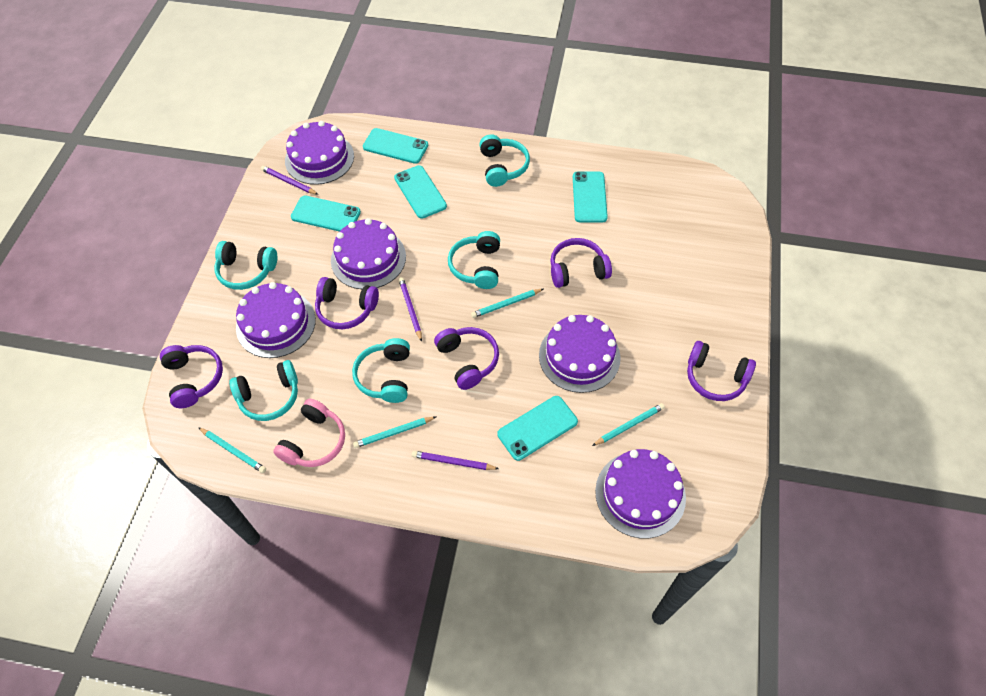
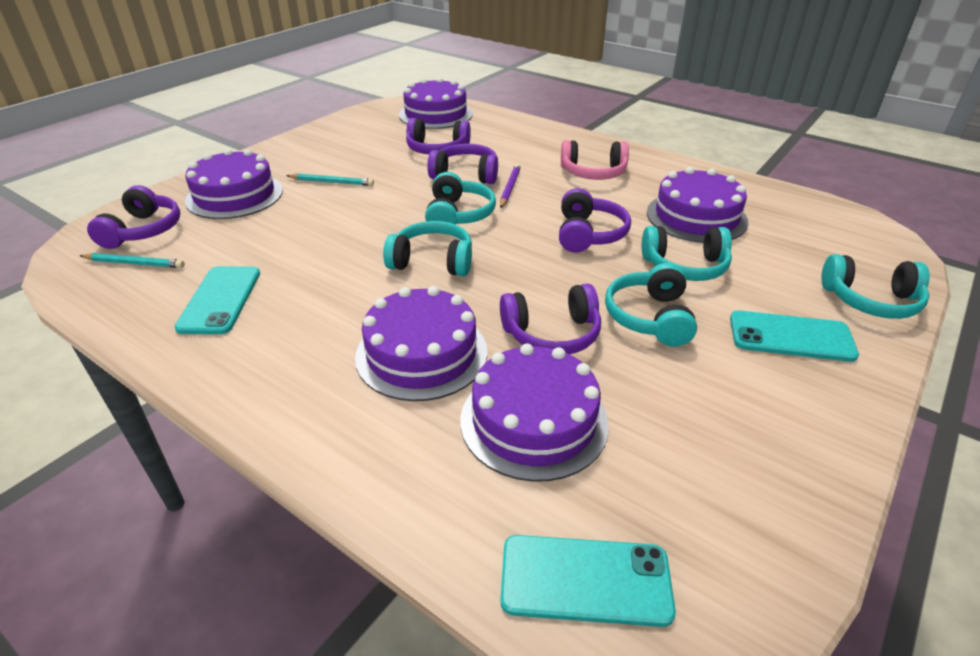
purple pencil: [261,166,319,195] [399,277,422,342] [412,451,499,470] = 3 -> [500,164,521,208] = 1
turquoise pencil: [198,427,266,473] [353,417,436,448] [471,289,543,318] [592,403,665,446] = 4 -> [80,253,185,268] [286,173,374,186] = 2
turquoise phone: [291,196,361,232] [363,128,428,164] [394,165,447,219] [497,396,578,461] [573,172,608,222] = 5 -> [174,266,260,334] [501,535,676,627] [730,310,859,362] = 3

